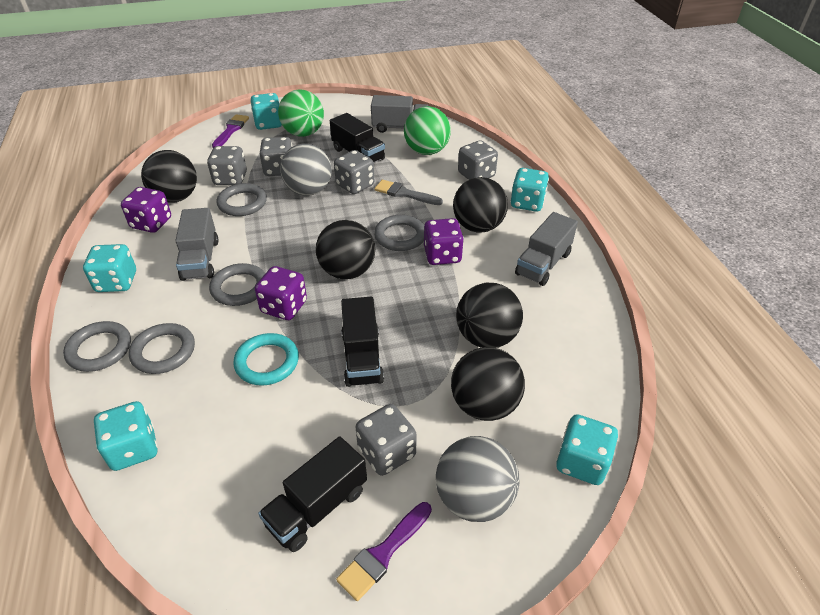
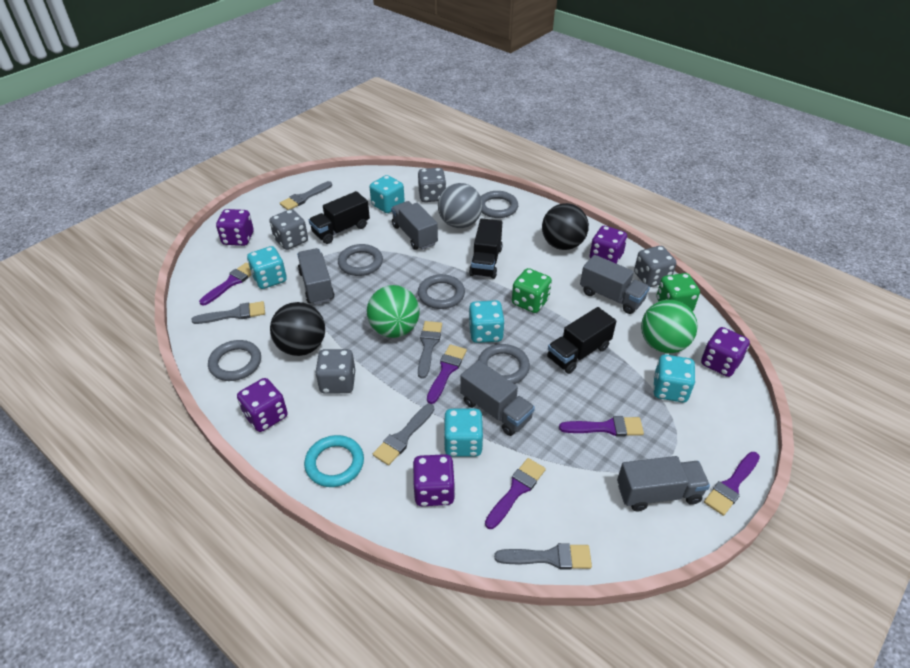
black ball: [141,150,197,203] [316,220,375,279] [451,347,525,421] [453,177,508,233] [456,283,523,348] = 5 -> [270,302,325,356] [542,203,589,250] = 2
green dice: none = 0 -> [512,268,552,313] [657,273,700,311] = 2
grey ball: [280,144,332,196] [436,436,520,522] = 2 -> [438,183,482,228] = 1
grey brush: [375,180,443,205] = 1 -> [192,301,265,324] [280,181,332,210] [373,404,434,465] [418,321,442,379] [494,543,592,570] = 5
grey dice: [207,146,247,185] [260,137,292,176] [334,150,374,194] [356,404,417,476] [458,140,498,180] = 5 -> [270,209,308,250] [315,349,355,394] [418,168,446,202] [634,246,676,287] = 4
grey truck: [175,208,219,281] [371,95,429,133] [515,212,578,286] = 3 -> [297,248,335,305] [391,201,438,250] [460,360,535,436] [580,255,650,314] [617,456,710,511] = 5
purple brush: [212,114,249,148] [336,502,432,601] = 2 -> [199,262,251,305] [427,344,467,404] [485,458,546,529] [559,416,644,436] [704,452,760,516] = 5
purple dice: [121,187,171,233] [255,266,307,320] [424,218,464,265] = 3 -> [216,209,254,246] [237,378,288,432] [413,454,455,506] [590,226,627,264] [701,327,750,377] = 5

